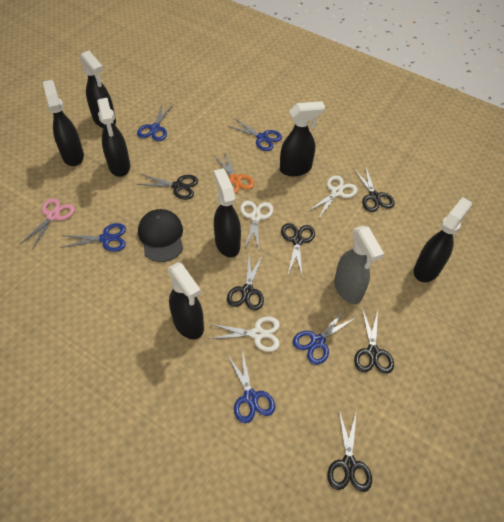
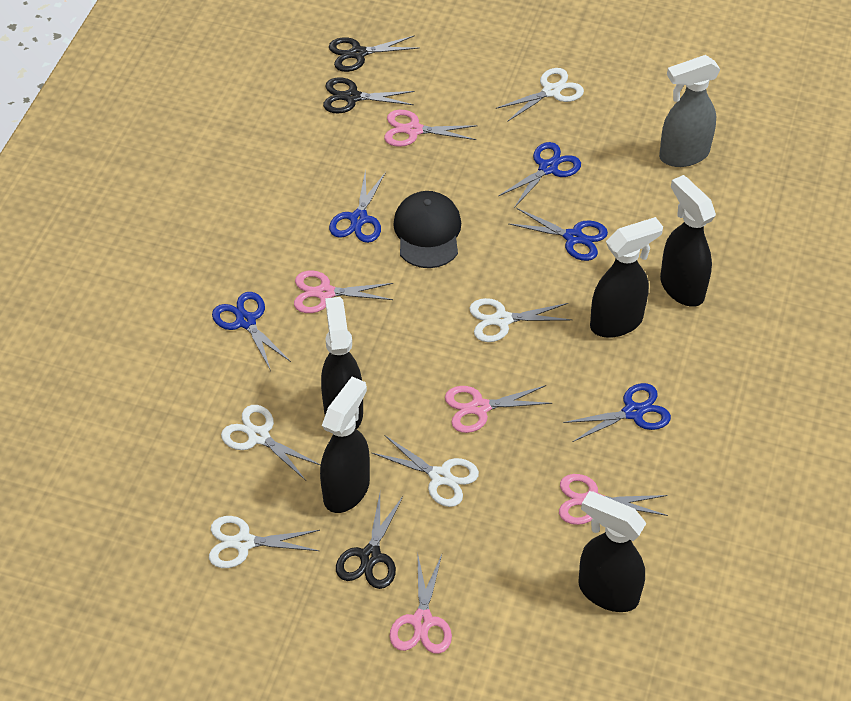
black scissors: [137,174,198,200] [227,255,264,311] [281,223,315,276] [327,410,372,492] [353,165,395,212] [354,308,394,374] = 6 -> [323,78,415,113] [329,35,419,72] [336,494,404,589] = 3
black spray bottle: [43,80,84,166] [80,51,116,128] [97,98,130,177] [168,262,204,339] [214,169,241,257] [280,101,325,176] [414,197,472,282] = 7 -> [320,376,370,513] [321,297,363,429] [579,491,646,612] [590,217,663,338] [660,175,716,307] = 5
orange scissors: [213,151,254,194] = 1 -> none = 0
pink scissors: [20,198,75,250] = 1 -> [294,270,393,313] [384,110,478,147] [390,552,452,654] [445,385,552,433] [559,474,668,525] = 5
white scissors: [210,316,280,352] [240,201,273,251] [307,175,358,218] = 3 -> [209,516,320,568] [221,405,321,481] [372,435,479,507] [469,298,572,342] [495,68,584,122] = 5

